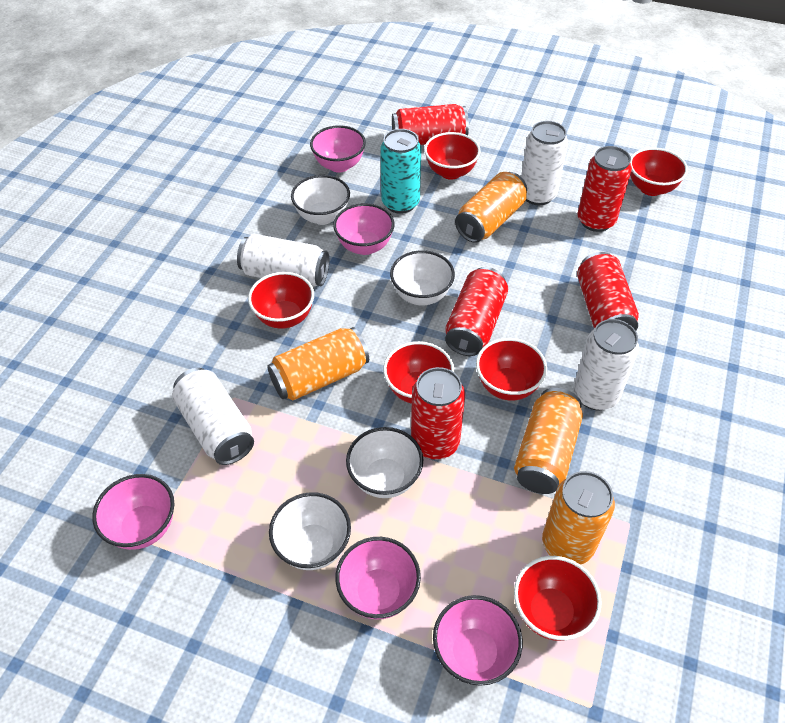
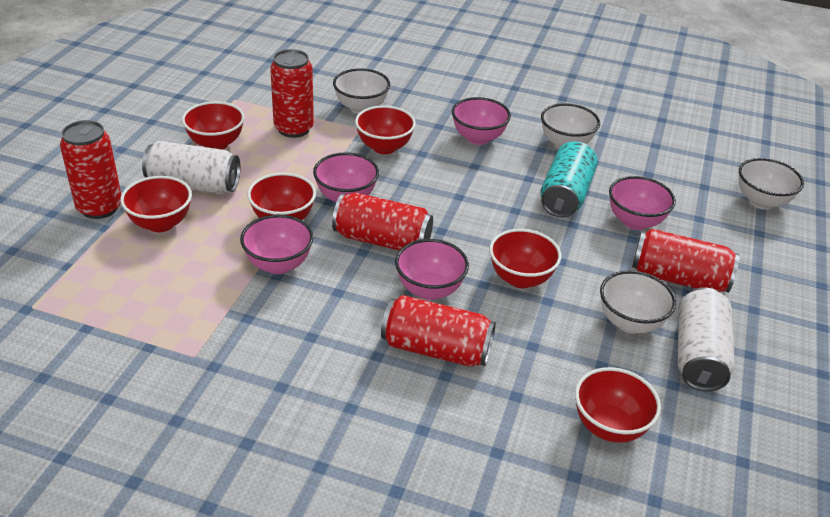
orange can: [267,327,369,400] [455,172,527,243] [514,388,583,494] [542,471,615,565] = 4 -> none = 0
white can: [172,368,254,465] [237,234,329,287] [521,121,568,205] [573,319,639,410] = 4 -> [142,141,240,194] [678,287,735,392] = 2

